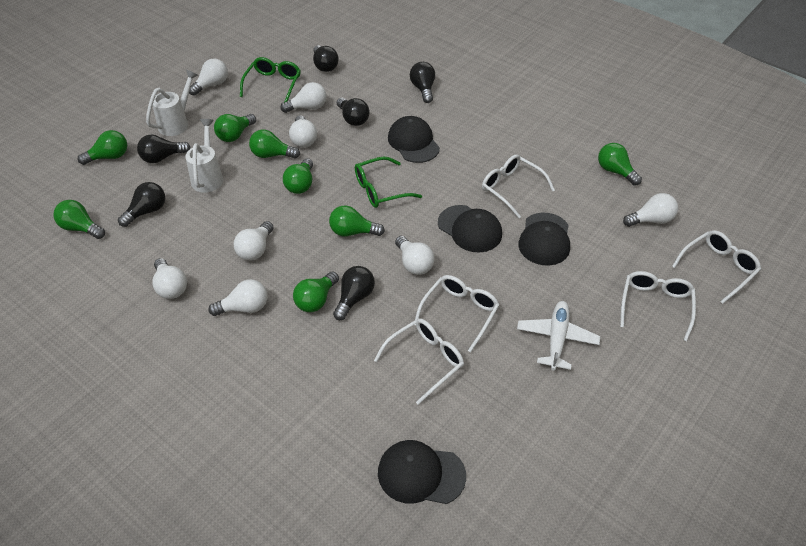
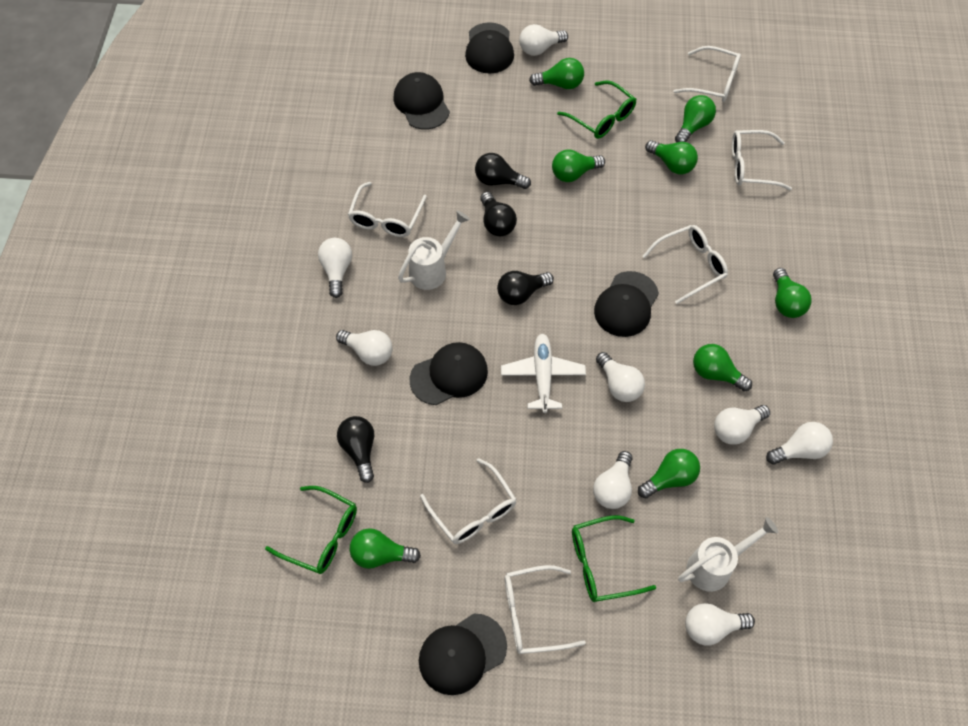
black cap: [378,440,466,504] [388,116,440,163] [438,205,502,253] [518,213,570,266] = 4 -> [394,72,450,130] [410,342,488,405] [419,614,507,695] [465,22,514,74] [594,271,659,337] = 5
black light bulb: [118,182,165,227] [137,135,190,163] [313,45,339,72] [333,266,375,320] [337,98,370,126] [410,62,435,103] = 6 -> [337,416,374,483] [475,153,531,189] [480,192,517,236] [497,271,554,305] = 4
green glasses: [240,57,301,102] [355,156,422,208] = 2 -> [265,486,357,574] [557,80,636,139] [572,515,656,602] = 3
white glasses: [374,319,464,405] [415,275,499,352] [482,154,555,218] [620,271,696,341] [672,230,761,304] = 5 -> [348,182,427,237] [420,458,517,544] [505,565,586,654] [643,225,728,304] [673,46,741,102] [732,130,792,190] = 6

